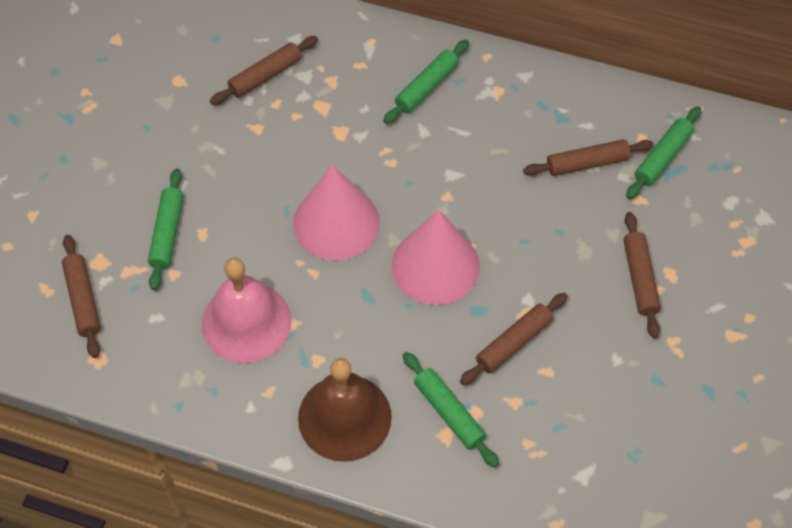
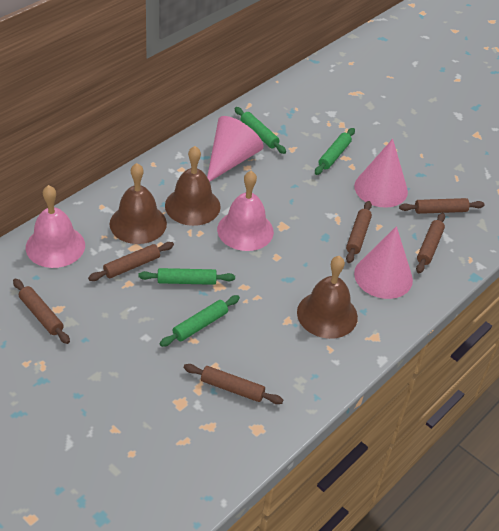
brown bell: [298,358,392,462] = 1 -> [110,163,167,244] [165,146,221,226] [297,256,358,339] = 3
brown rolling pin: [62,235,101,358] [210,36,318,105] [460,293,568,385] [523,139,653,176] [623,212,661,338] = 5 -> [13,279,70,344] [88,242,174,281] [184,364,283,404] [346,201,372,263] [399,198,485,214] [416,213,445,273] = 6
pink bell: [202,258,292,363] = 1 -> [26,185,85,268] [217,171,274,251] = 2
pink cone: [293,165,380,261] [392,210,480,305] = 2 -> [207,116,263,182] [354,139,408,208] [354,226,413,299] = 3

